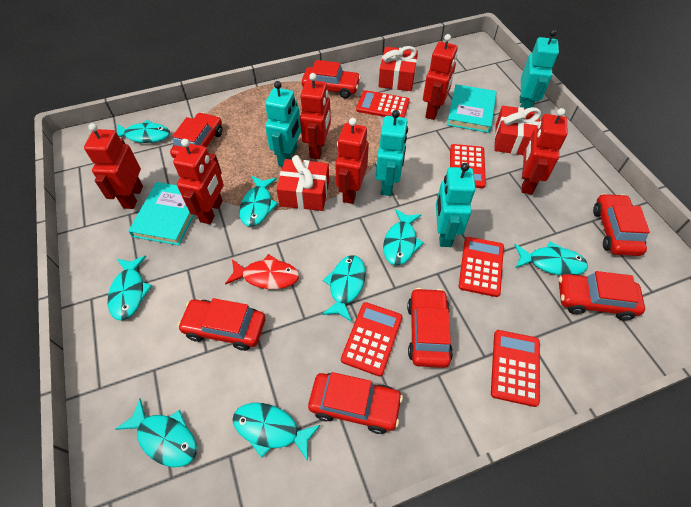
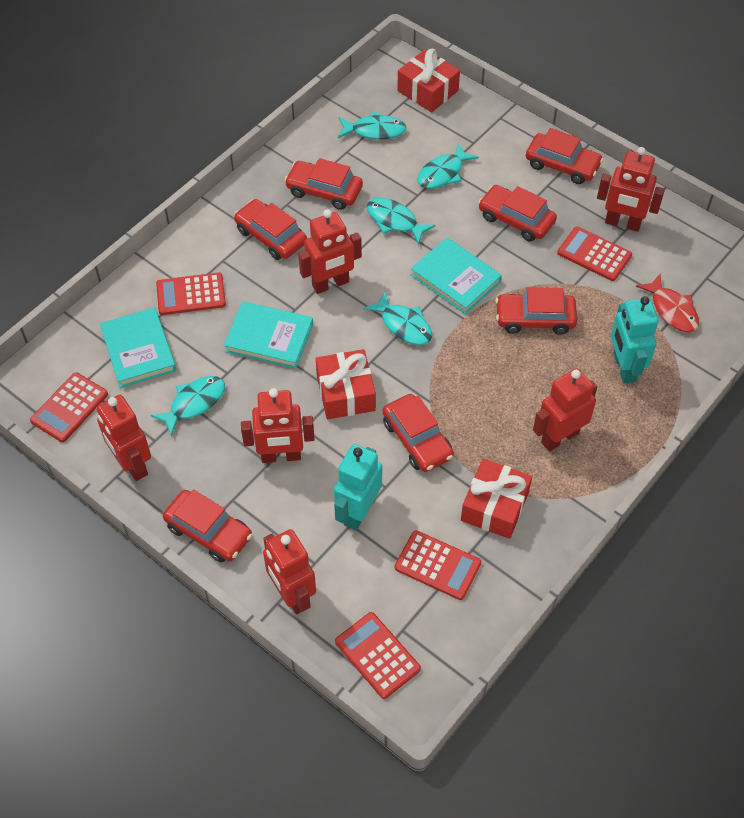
turquoise book: [128,182,194,245] [447,84,496,133] = 2 -> [100,307,176,388] [224,301,313,369] [411,237,502,314] = 3
turquoise fish: [108,256,152,320] [115,399,197,467] [117,120,170,143] [233,403,320,461] [239,176,278,227] [322,255,366,322] [383,209,424,265] [515,241,588,275] = 8 -> [151,376,225,436] [338,111,406,140] [364,291,432,345] [367,198,436,245] [417,143,479,189] = 5
turquoise robot: [265,81,301,167] [376,110,408,196] [436,163,476,247] [520,29,559,109] = 4 -> [334,444,382,530] [611,296,659,384] = 2

